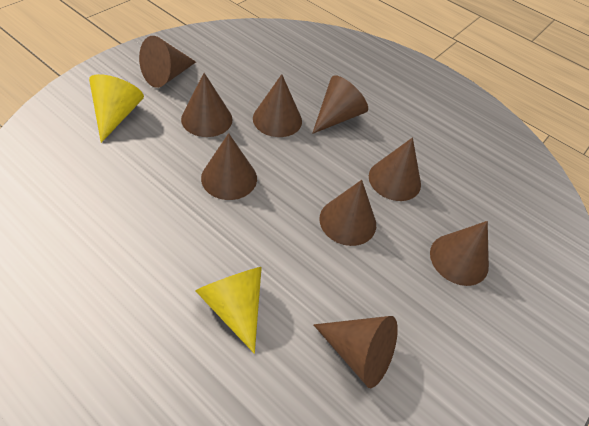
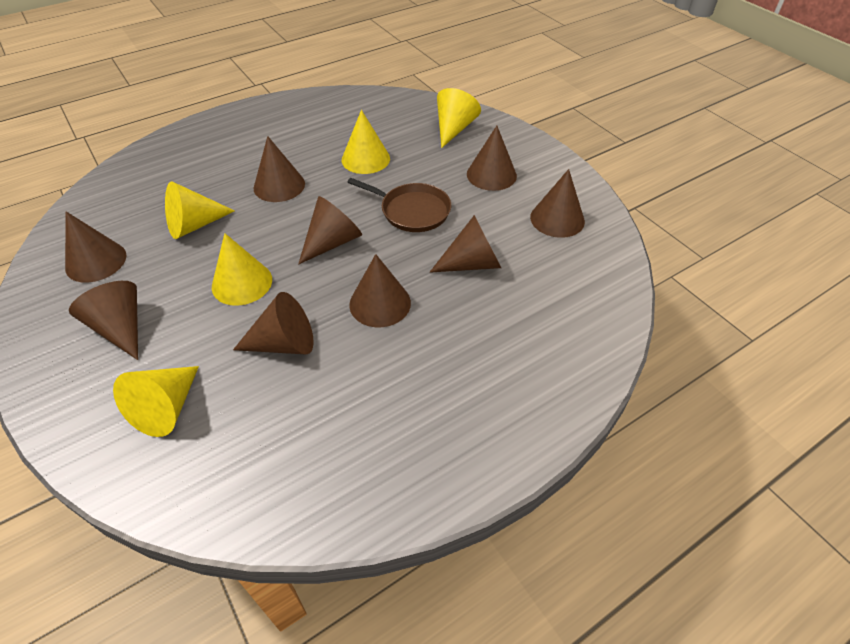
brown pan: none = 0 -> [348,178,451,232] = 1
yellow cone: [89,74,144,143] [195,267,262,354] = 2 -> [113,366,199,437] [165,181,235,239] [212,233,272,306] [342,110,390,174] [437,88,481,148] = 5

